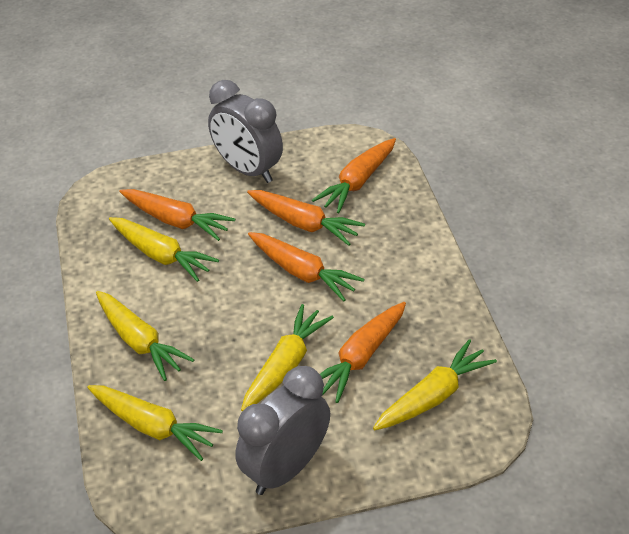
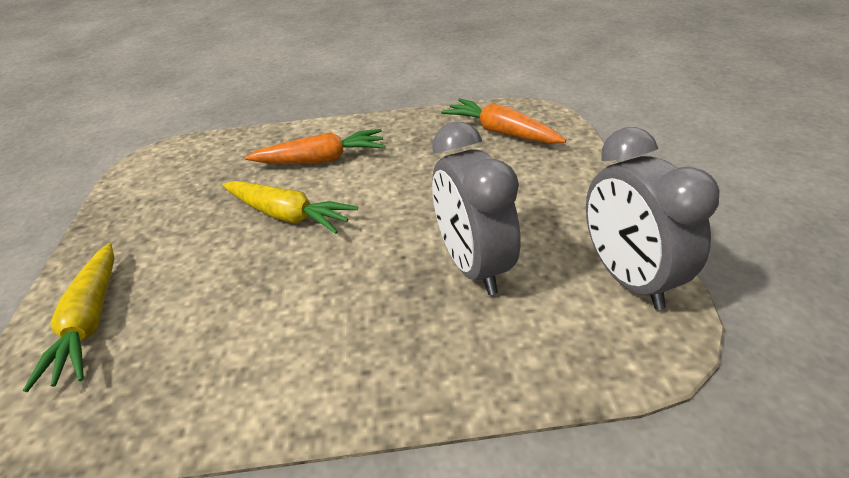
orange carrot: [119,189,235,241] [247,190,365,246] [248,232,364,301] [312,138,396,213] [320,302,406,403] = 5 -> [245,129,385,164] [441,98,566,144] = 2
yellow carrot: [87,385,223,461] [96,291,194,381] [109,217,219,282] [241,304,334,411] [373,339,497,430] = 5 -> [23,243,114,392] [223,181,358,234] = 2

